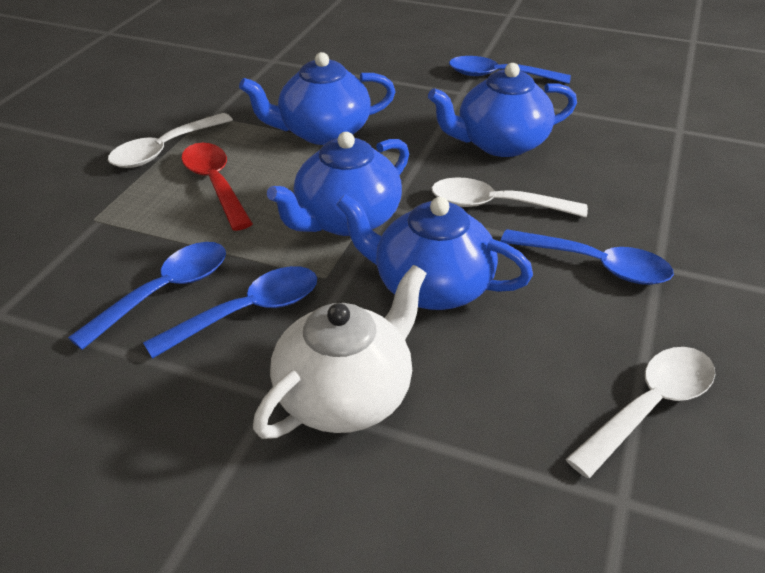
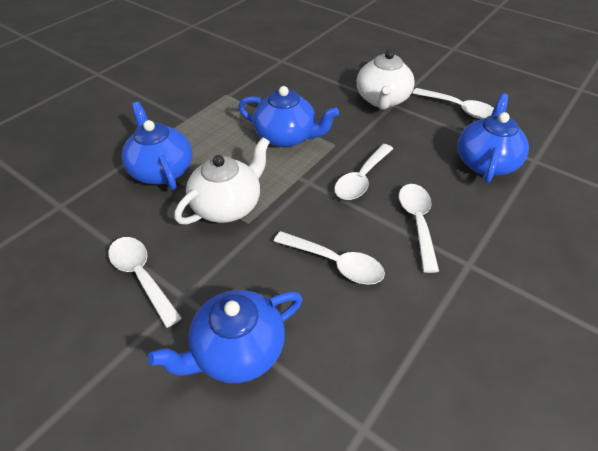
blue spoon: [68,242,226,350] [143,266,317,359] [449,56,571,84] [500,229,674,285] = 4 -> none = 0
red spoon: [181,143,253,231] = 1 -> none = 0
white spoon: [108,113,233,168] [431,177,588,217] [566,347,715,478] = 3 -> [108,237,182,328] [274,231,385,285] [334,144,393,200] [399,184,439,273] [412,88,494,119] = 5
white teapot: [253,265,427,439] = 1 -> [174,137,270,224] [357,50,415,110] = 2

